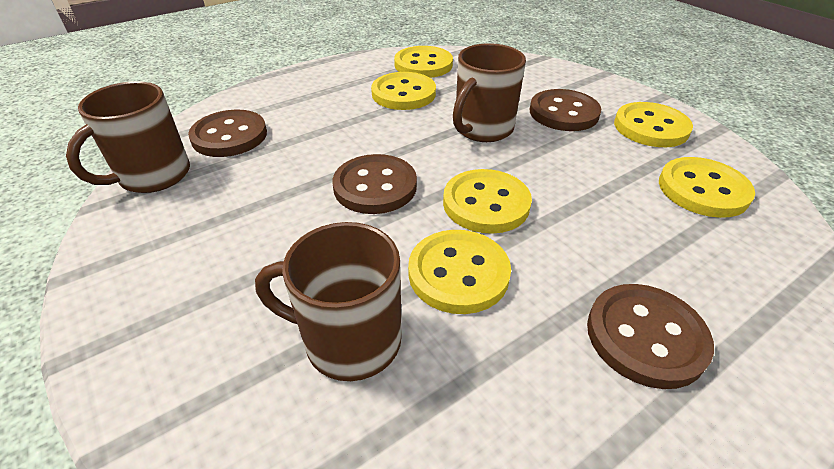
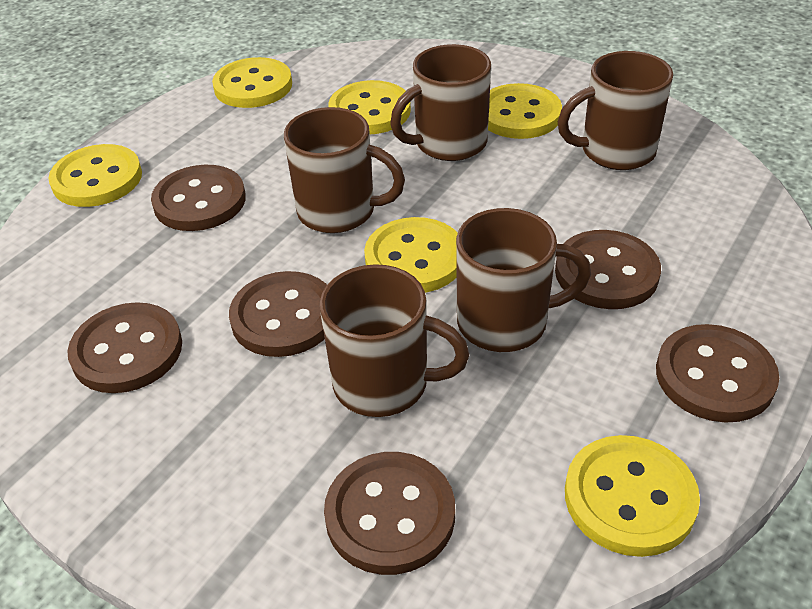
brown button: [188,110,267,157] [332,154,417,214] [530,89,601,131] [587,284,714,389] = 4 -> [67,302,182,393] [151,165,246,231] [229,271,327,357] [324,452,455,575] [555,230,661,309] [656,324,779,423] = 6
brown mug: [66,81,190,193] [255,222,402,381] [453,43,526,142] = 3 -> [284,107,405,233] [320,264,469,417] [390,44,491,161] [456,208,591,352] [558,51,673,170] = 5

